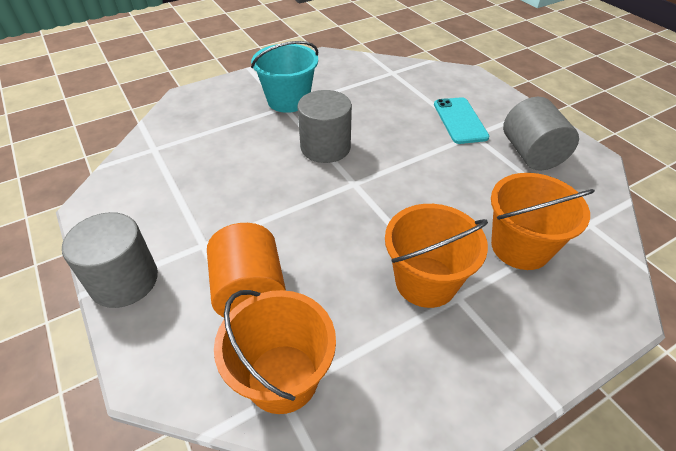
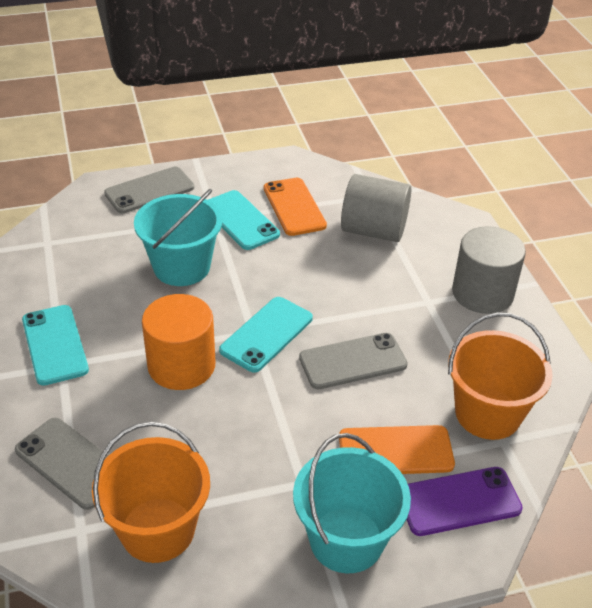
grey cylinder: [62,212,158,308] [297,90,352,163] [503,97,579,170] = 3 -> [341,174,411,242] [452,226,526,314] = 2
grey phone: none = 0 -> [15,418,108,510] [104,167,194,214] [299,333,408,390] = 3
orange bucket: [214,290,336,414] [385,204,488,308] [491,173,595,270] = 3 -> [92,422,210,563] [448,312,553,440] = 2
orange phone: none = 0 -> [264,178,327,236] [339,425,455,474] = 2
purple phone: none = 0 -> [407,467,523,536] = 1
turquoise bucket: [251,41,318,113] = 1 -> [134,189,222,286] [293,433,411,573] = 2
turquoise phone: [434,97,489,144] = 1 -> [22,305,89,386] [208,190,280,250] [219,297,313,372] = 3

